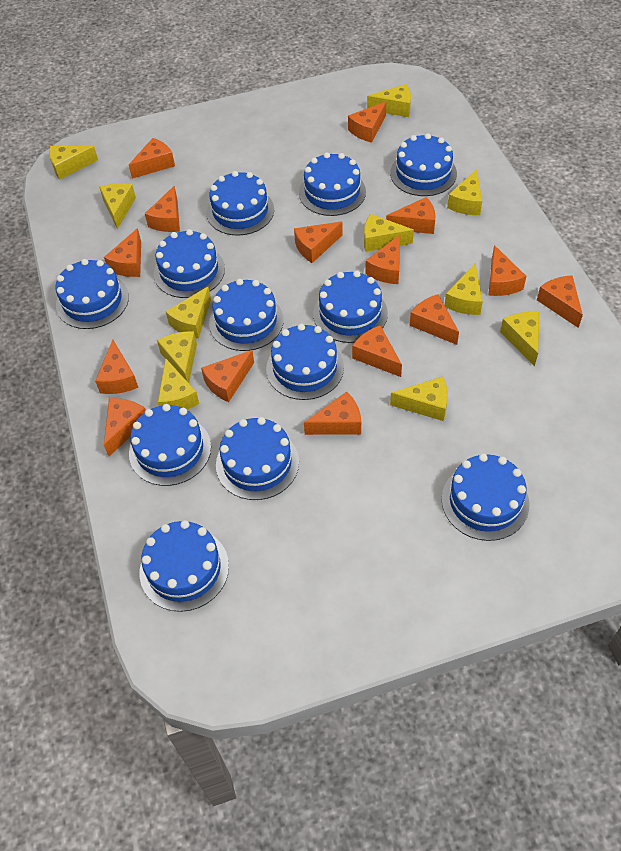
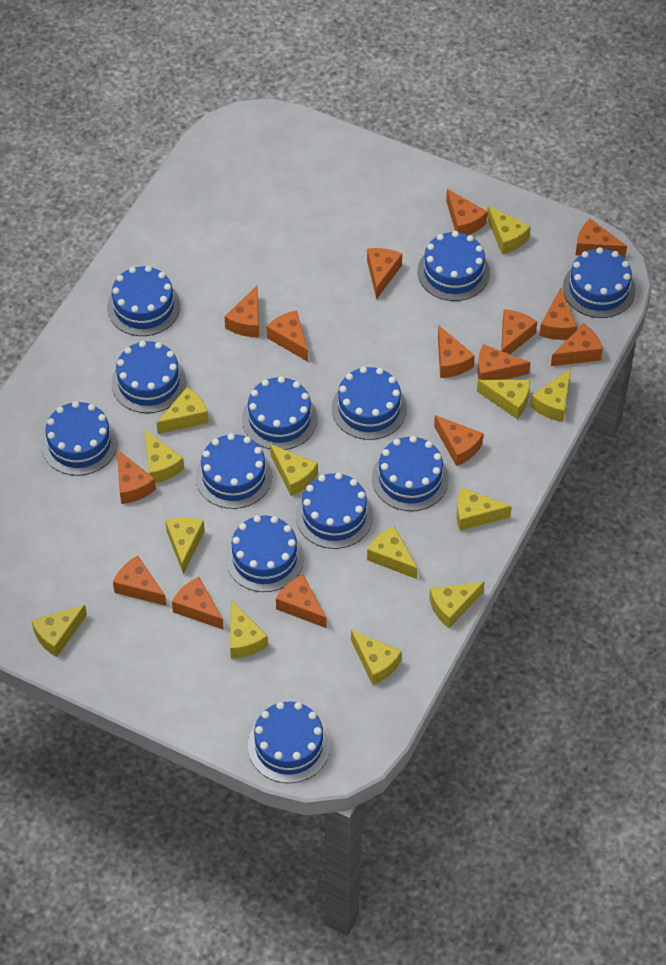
yellow cheese: [49,146,98,180] [99,183,136,229] [157,331,197,383] [158,358,199,410] [165,286,211,338] [364,214,414,252] [367,84,411,117] [390,376,448,421] [445,263,483,315] [447,169,482,215] [500,312,539,367] = 11 -> [31,605,87,657] [144,429,184,483] [157,387,209,434] [165,517,205,574] [230,600,268,659] [270,444,318,496] [351,630,402,685] [367,526,418,579] [429,582,484,628] [457,488,512,531] [477,379,530,419] [487,206,531,254] [530,369,571,422] = 13

